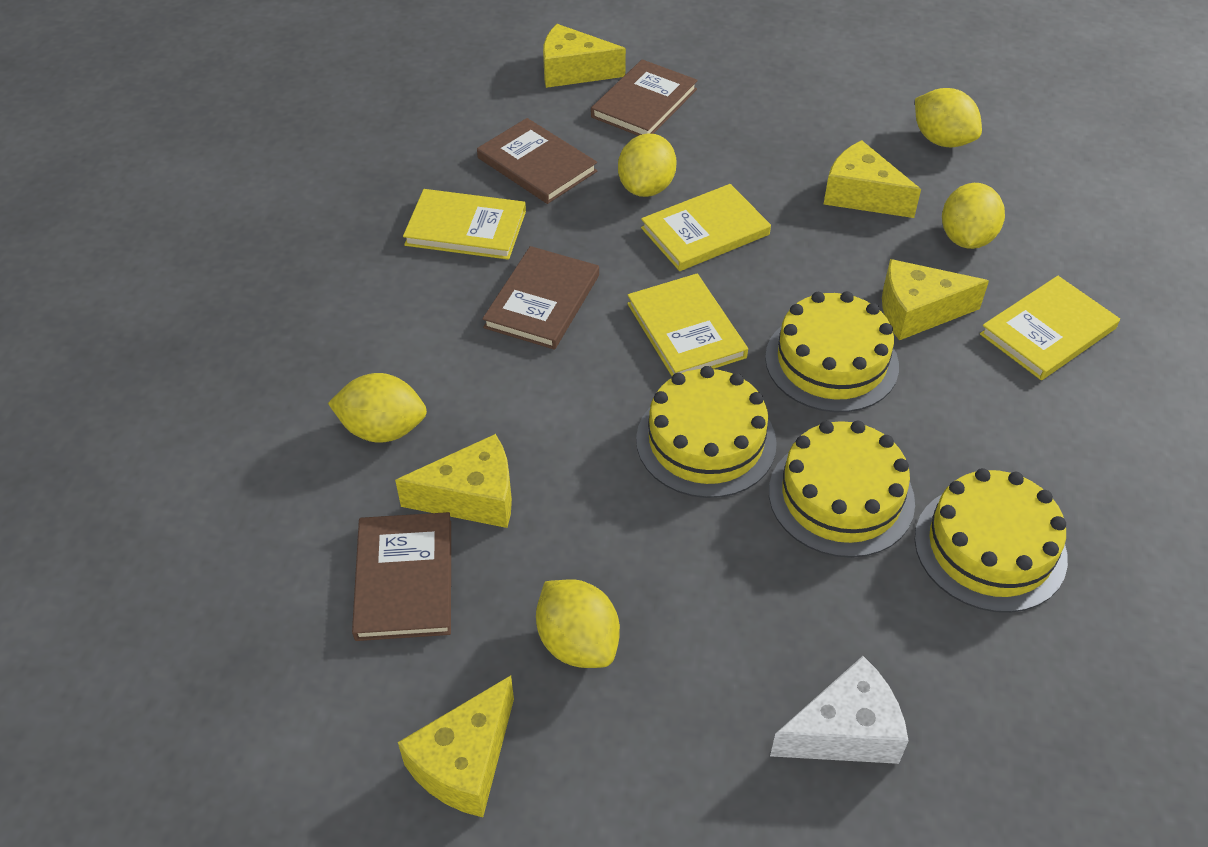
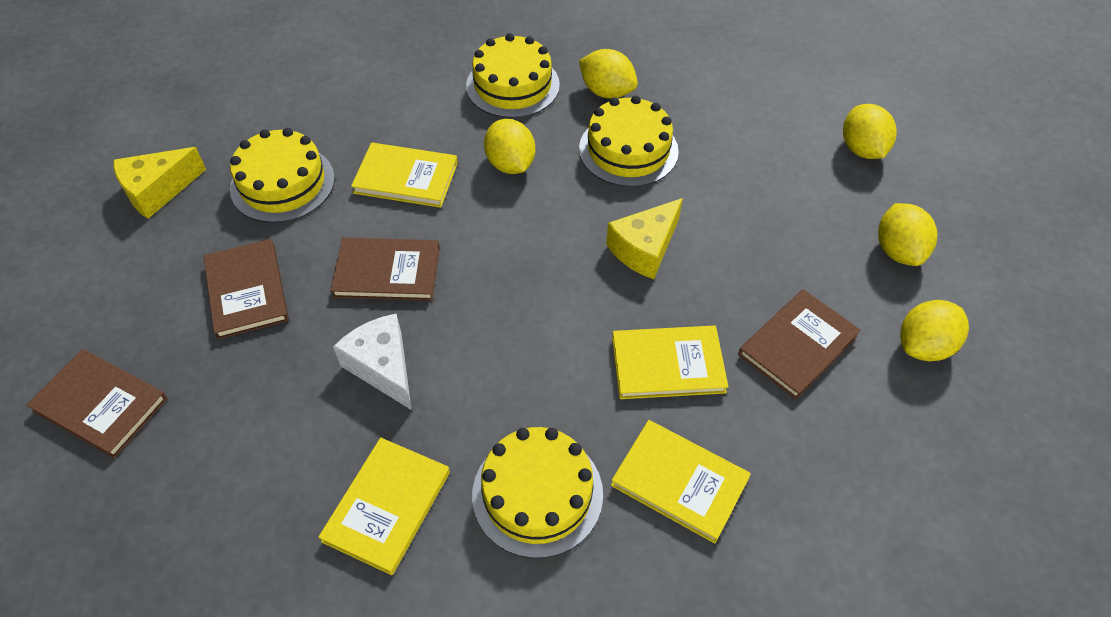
yellow cheese: [395,434,512,528] [398,675,514,817] [543,24,626,88] [824,140,921,218] [882,259,989,340] = 5 -> [113,147,206,219] [606,198,683,279] = 2

